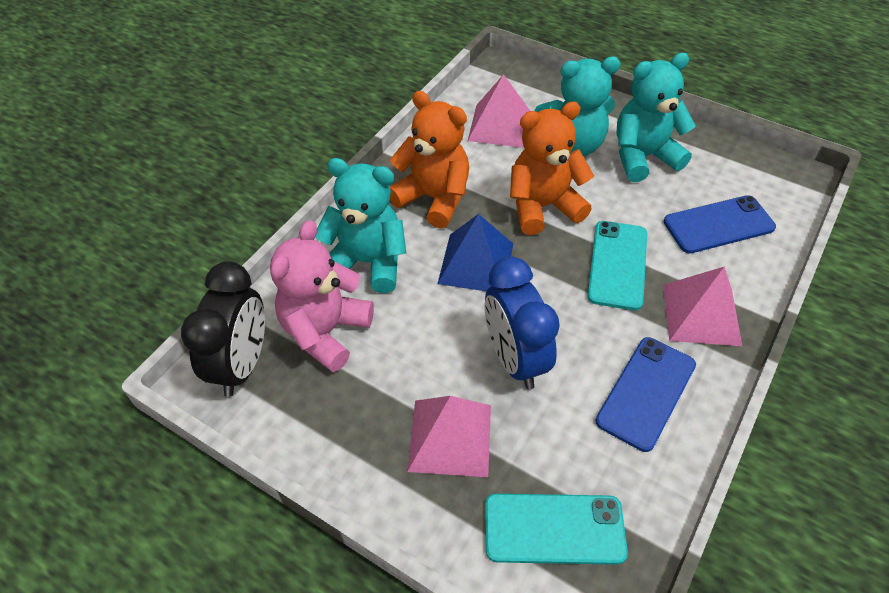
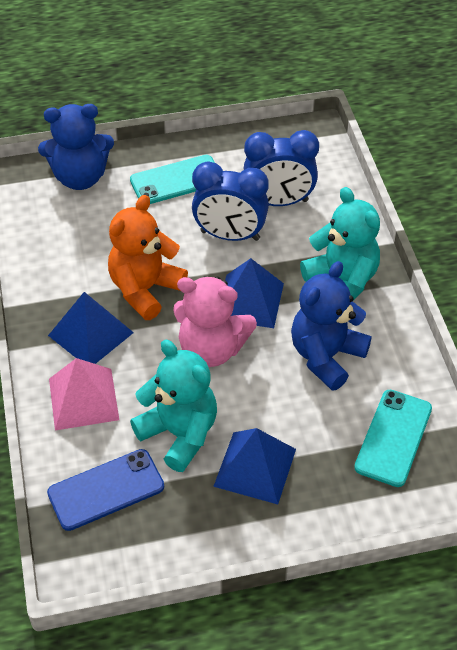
black clock: [181,261,265,397] = 1 -> none = 0
blue clock: [485,256,560,389] = 1 -> [192,161,269,241] [243,130,319,206] = 2
blue phone: [595,337,696,452] [664,195,776,253] = 2 -> [47,449,164,531] = 1
blue pyramid: [438,214,513,291] = 1 -> [48,292,134,364] [213,428,296,504] [225,258,284,328] = 3
blue teddy bear: none = 0 -> [38,104,114,190] [291,261,372,391] = 2
orange teddy bear: [390,91,469,228] [510,101,594,235] = 2 -> [108,195,188,320] = 1
pink pyramid: [407,396,491,477] [468,74,530,148] [663,266,742,346] = 3 -> [49,358,119,431] = 1
turquoise teddy bear: [315,158,406,293] [535,57,621,157] [617,53,696,182] = 3 -> [130,340,217,472] [300,187,380,300] = 2

